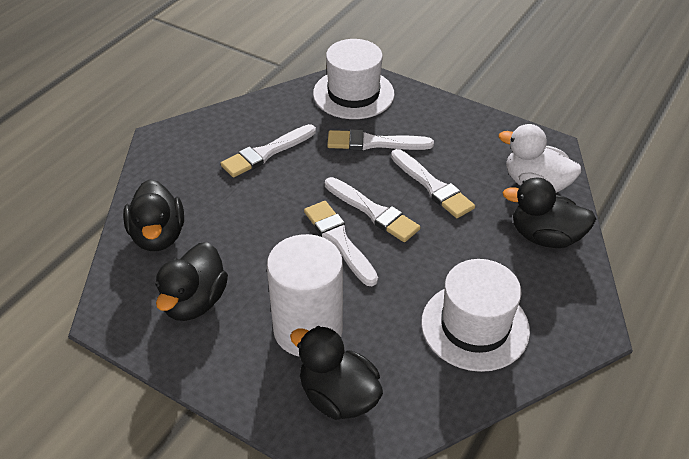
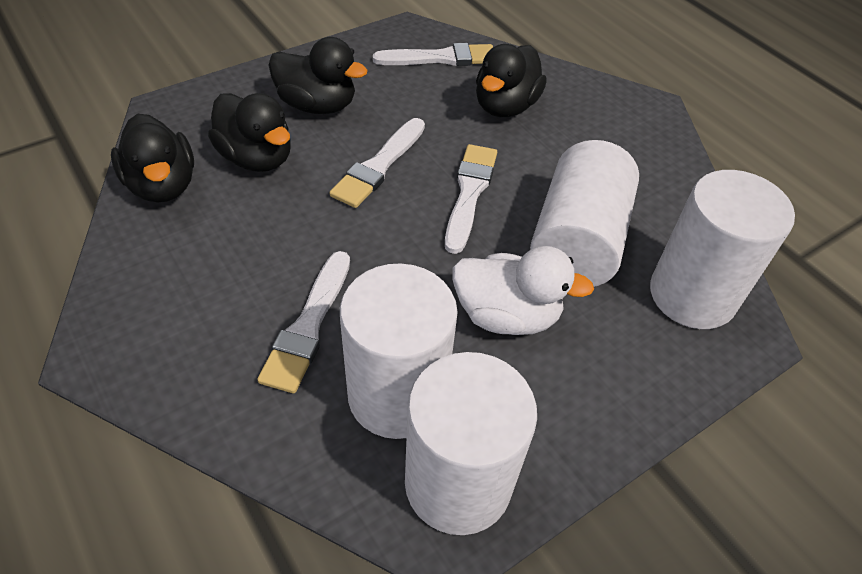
white brush: [221,124,316,178] [304,201,378,286] [325,177,420,242] [327,129,434,150] [391,149,475,218] = 5 -> [257,251,350,393] [329,118,425,208] [373,43,493,66] [445,144,497,254] = 4
white cylinder: [267,234,343,357] = 1 -> [340,263,458,439] [405,352,537,535] [530,140,639,287] [650,170,795,329] = 4
white hat: [313,39,394,119] [421,259,530,372] = 2 -> none = 0

